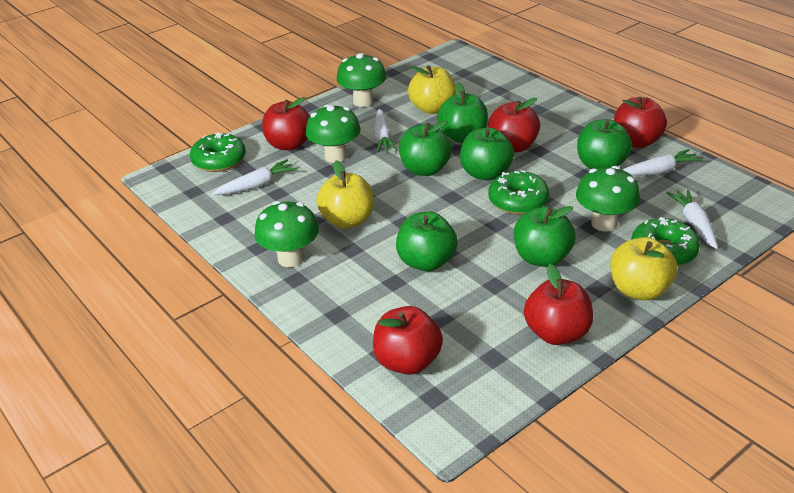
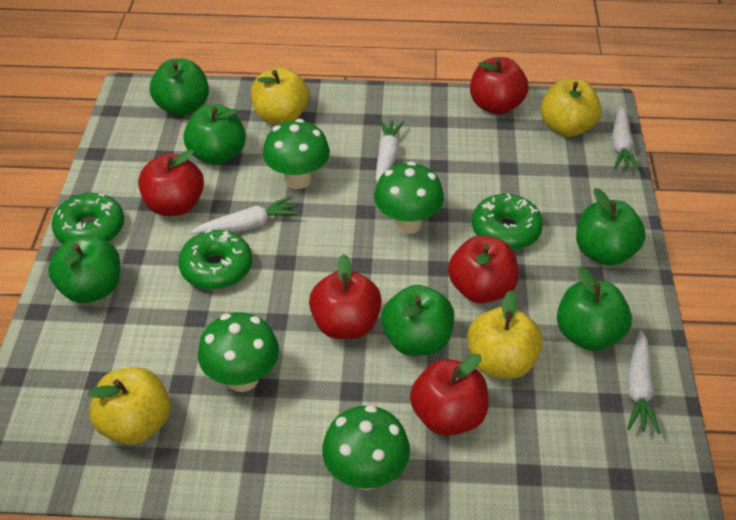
yellow apple: [316,160,374,229] [408,65,456,114] [610,237,677,300] = 3 -> [88,367,171,445] [251,67,309,125] [467,291,543,379] [540,78,602,137] = 4

